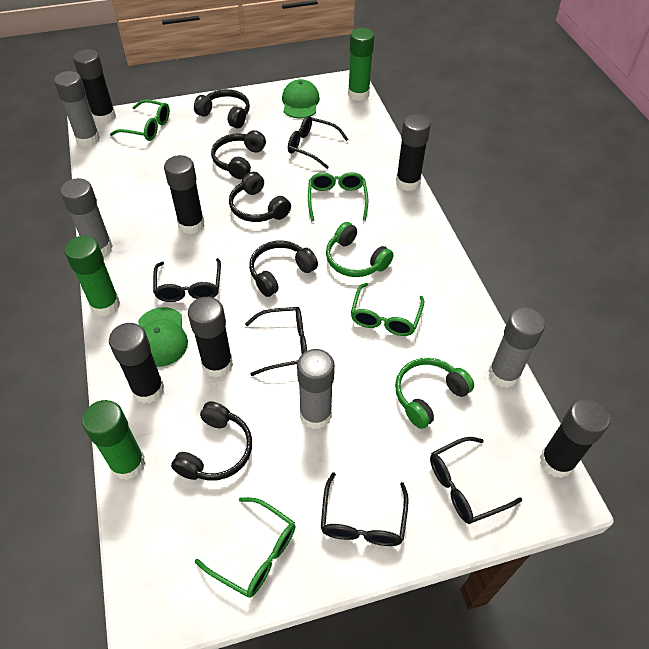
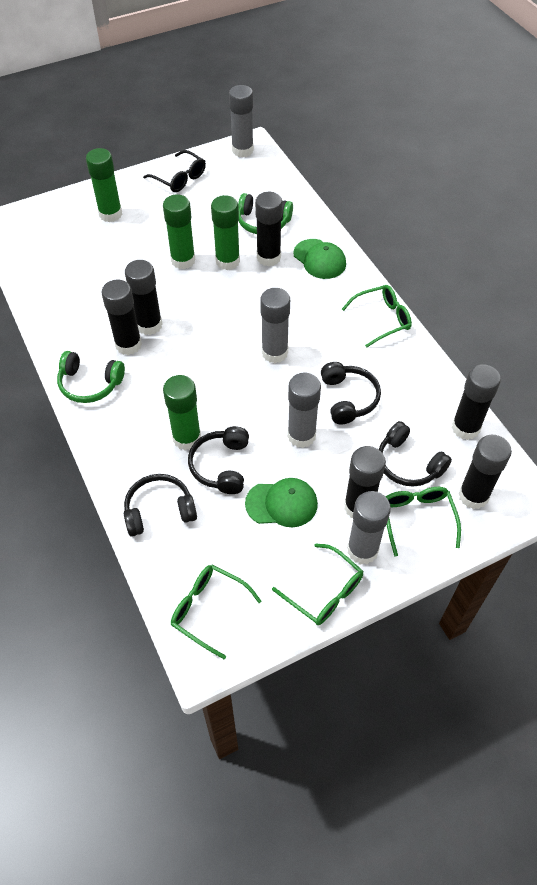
black glasses: [153,258,221,302] [245,307,307,376] [288,116,348,169] [321,472,409,546] [430,437,522,524] = 5 -> [143,150,206,192] = 1
black headphones: [171,401,252,481] [194,89,250,128] [211,130,266,179] [229,171,291,222] [249,241,318,297] = 5 -> [124,474,197,537] [188,426,249,494] [321,362,381,424] [379,421,452,487] = 4
green glue stick: [65,236,120,316] [82,400,145,480] [348,28,374,101] = 3 -> [86,148,122,222] [163,195,196,269] [163,375,201,450] [211,195,240,270] = 4

